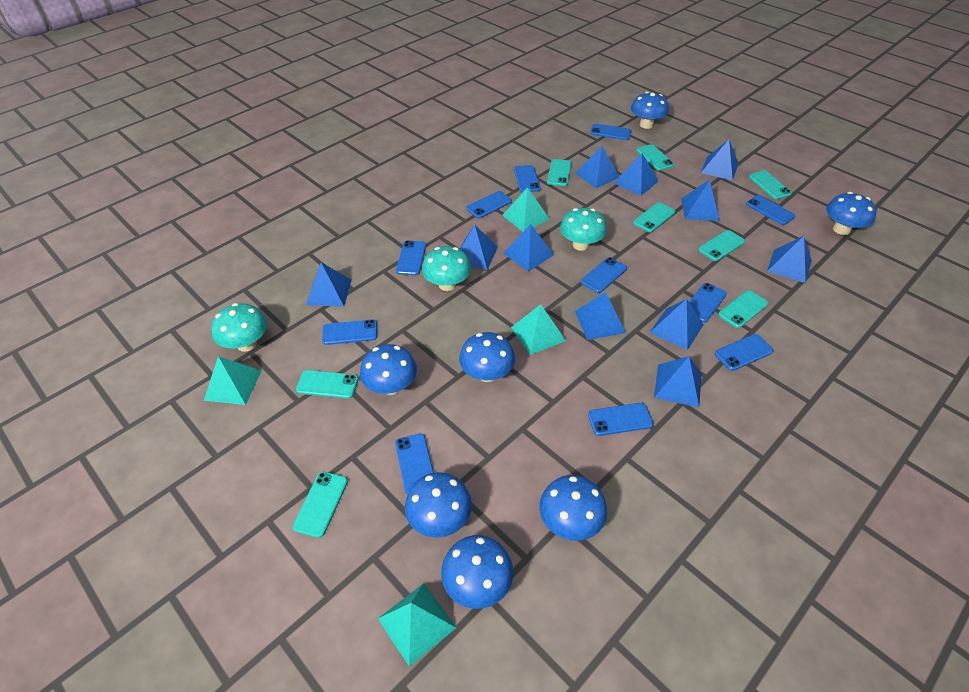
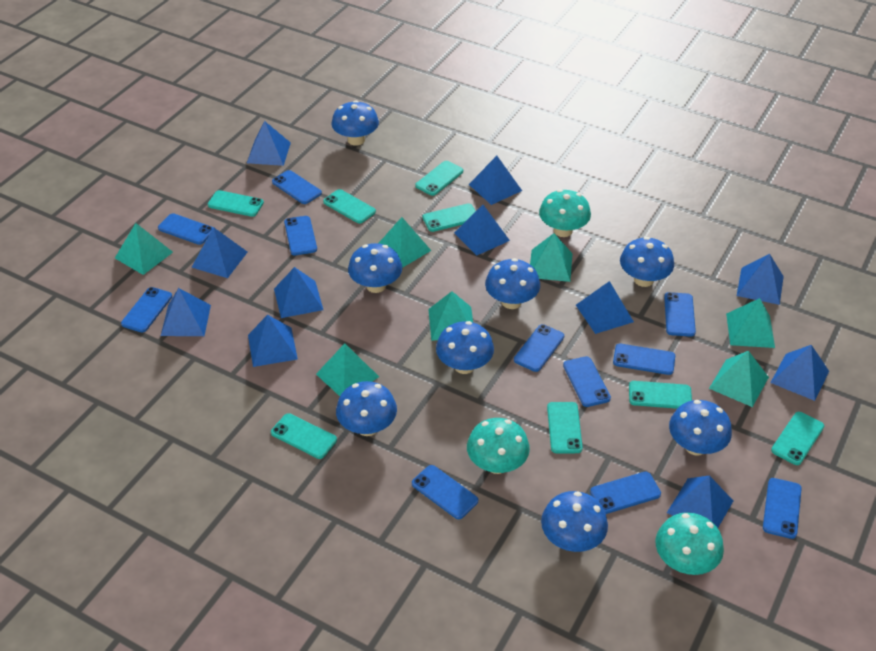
blue mushroom: [360,344,417,395] [405,472,472,538] [441,535,513,609] [459,332,515,382] [539,475,607,541] [631,92,669,129] [826,192,876,235] = 7 -> [331,100,379,146] [336,381,397,436] [348,243,402,293] [436,321,494,374] [485,258,540,309] [541,491,608,552] [620,237,674,287] [669,400,732,455] = 8
turquoise pyramid: [204,356,262,405] [378,583,456,667] [502,187,549,232] [511,304,566,355] = 4 -> [115,223,173,275] [316,343,379,396] [378,217,431,268] [428,291,473,341] [530,233,573,282] [709,351,769,407] [726,298,775,348] = 7

